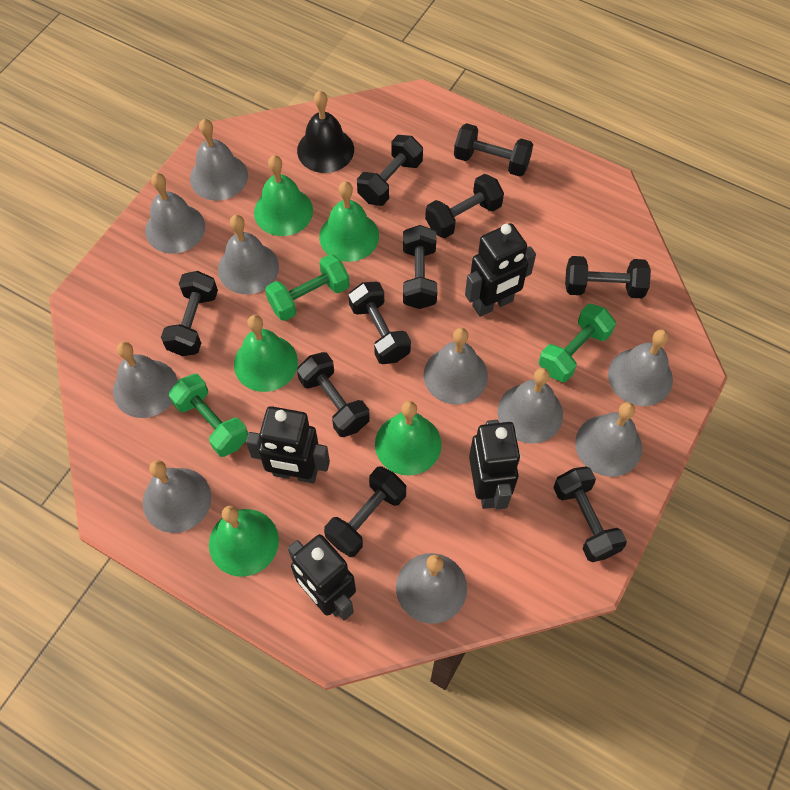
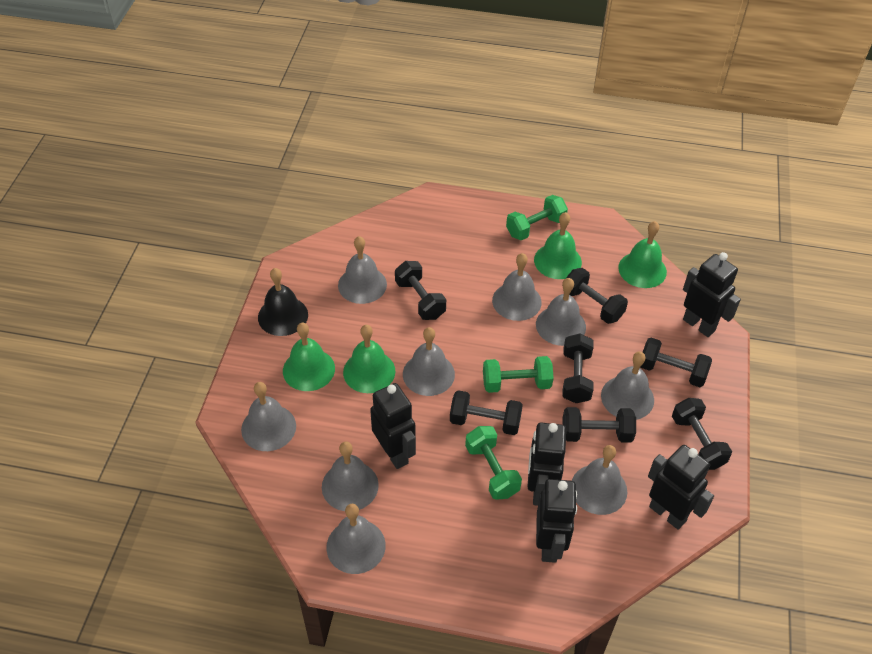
black dumbbell: [161,271,218,356] [297,352,370,437] [324,466,406,557] [348,282,411,364] [357,135,423,206] [403,225,437,309] [425,174,504,238] [454,123,533,177] [553,466,627,562] [565,256,651,298] = 10 -> [395,261,446,320] [450,390,523,435] [562,333,594,403] [563,268,628,324] [563,407,636,443] [640,338,712,387] [672,398,732,470] = 7
black robot: [246,406,330,483] [288,534,356,621] [465,223,536,317] [469,420,521,509] = 4 -> [370,383,416,469] [528,423,566,506] [536,479,577,563] [648,445,714,530] [683,252,741,337] = 5
green bell: [209,506,279,577] [234,315,298,392] [254,155,313,236] [319,181,379,262] [375,401,441,476] = 5 -> [283,323,335,391] [343,325,395,393] [534,212,582,279] [618,221,667,288] = 4
grey bell: [113,342,178,418] [143,460,211,533] [145,173,205,254] [190,119,248,201] [218,215,279,294] [396,553,467,624] [424,328,488,405] [498,368,563,444] [575,402,642,477] [608,329,673,406] = 10 -> [241,382,296,451] [322,441,379,511] [326,503,386,574] [338,236,387,304] [403,327,455,396] [492,253,542,321] [536,278,586,346] [571,445,627,515] [601,351,654,420] = 9

